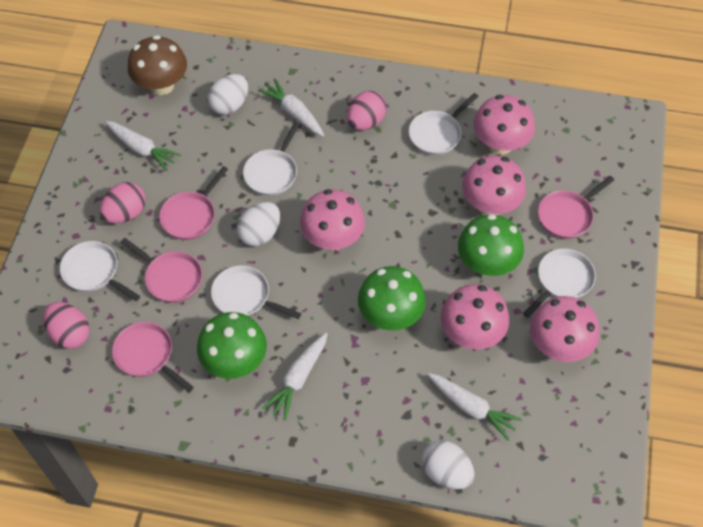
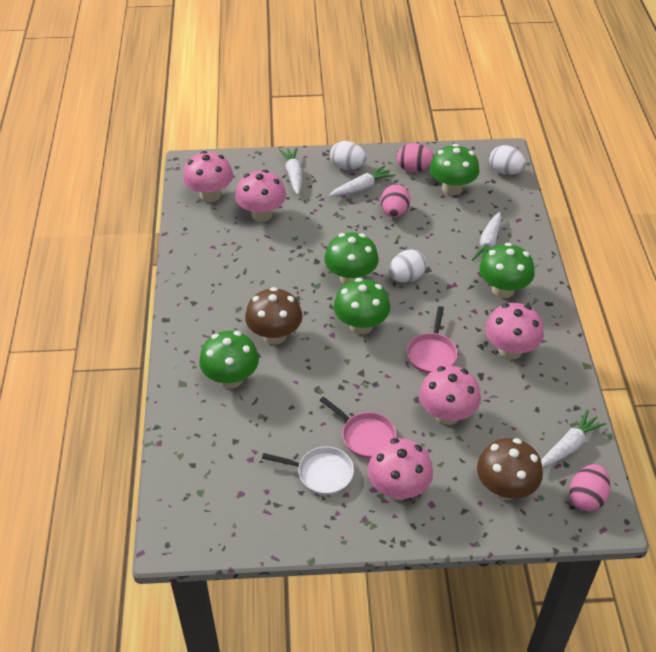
brown mushroom: [128,35,187,95] = 1 -> [245,287,303,344] [477,438,543,500] = 2
green mushroom: [197,312,267,379] [358,266,426,331] [458,214,524,276] = 3 -> [199,331,259,388] [324,232,379,285] [334,278,390,335] [430,144,480,195] [479,243,535,298] = 5
pink pan: [112,322,194,392] [120,238,202,303] [159,166,228,240] [538,176,614,239] = 4 -> [320,397,397,458] [407,306,458,374] = 2
white pan: [60,241,140,301] [211,265,301,319] [243,122,300,196] [409,93,479,155] [523,249,596,318] = 5 -> [262,446,354,495] = 1

